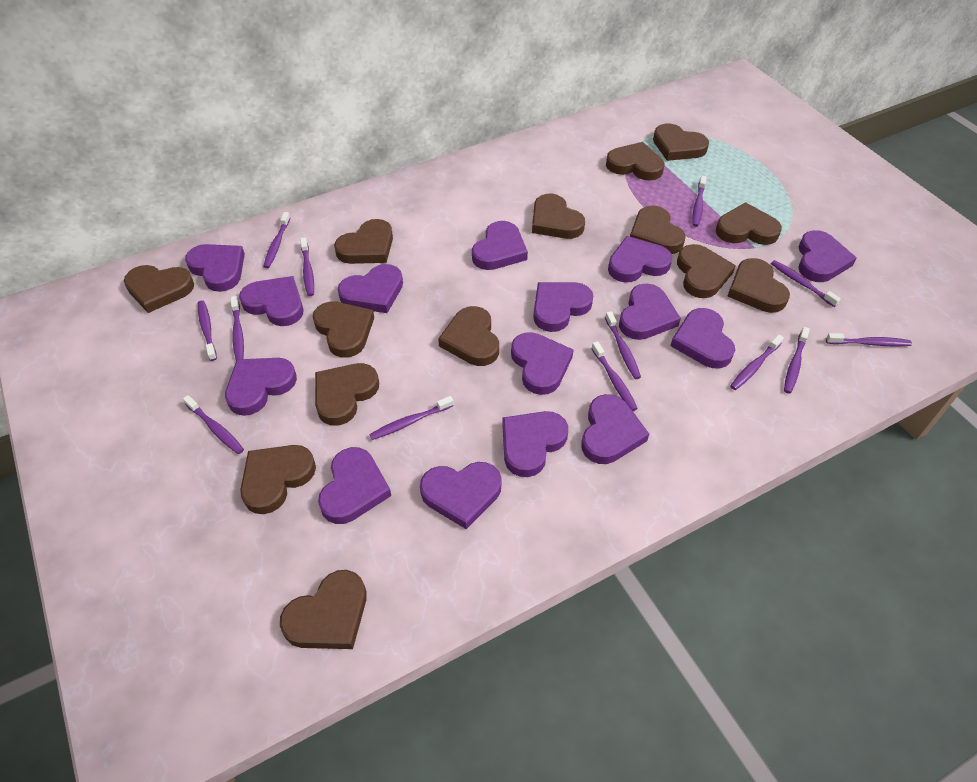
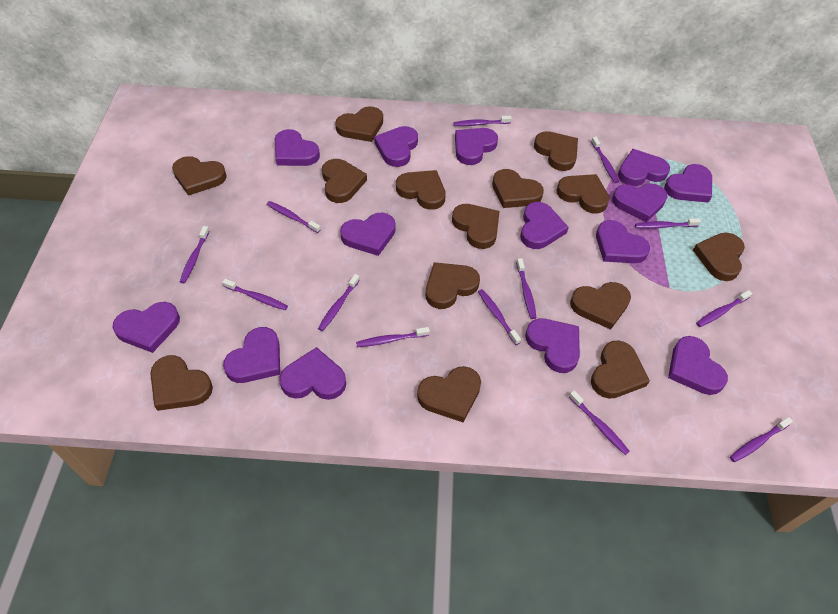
purple heart: [185,244,245,292] [225,358,297,416] [239,276,304,326] [318,447,391,524] [338,264,403,313] [420,462,502,529] [472,221,528,270] [502,411,568,477] [511,332,573,395] [533,282,593,332] [581,394,649,464] [608,236,673,282] [619,284,681,340] [670,308,735,369] [798,230,857,282] = 15 -> [112,302,180,353] [223,327,280,383] [275,129,320,166] [279,347,346,400] [340,213,396,256] [374,126,418,167] [455,128,498,165] [520,202,569,249] [525,318,580,373] [596,220,650,263] [612,183,668,222] [618,149,670,186] [664,164,712,203] [668,336,728,395] = 14

